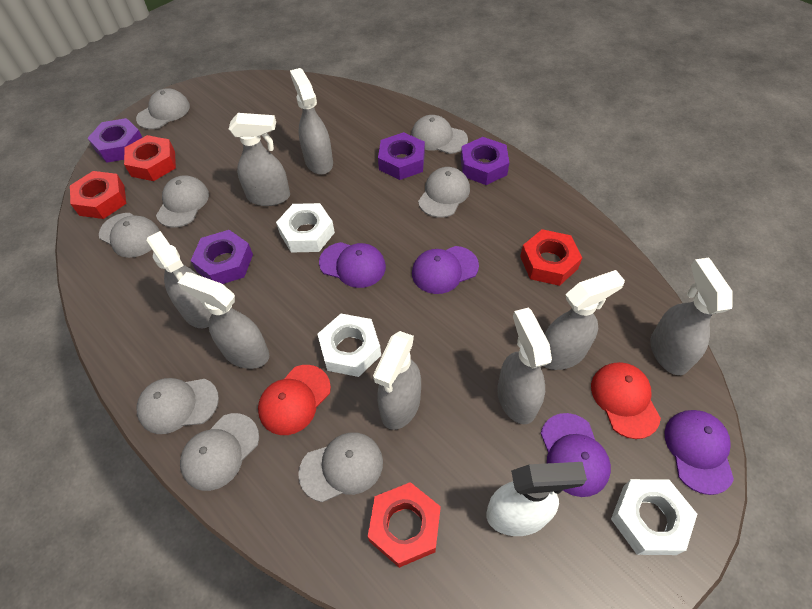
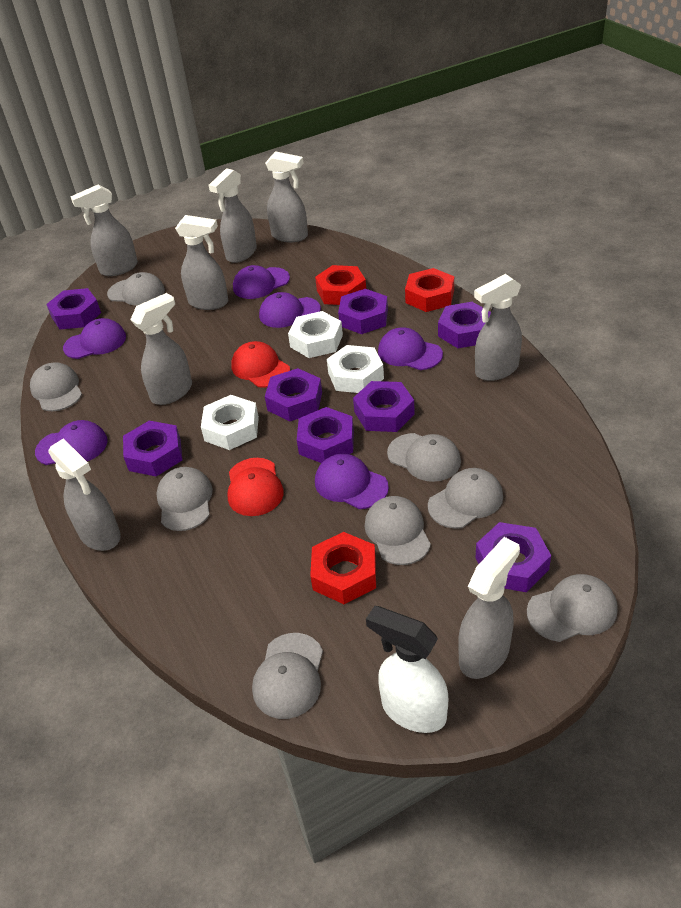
purple cap: [319,242,386,288] [412,246,479,294] [541,413,611,497] [664,410,734,495] = 4 -> [35,420,108,465] [63,318,126,359] [233,265,290,299] [259,292,321,328] [315,454,389,509] [378,327,443,370] = 6
purple nut: [88,118,143,163] [190,230,253,284] [378,132,425,180] [461,137,509,185] = 4 -> [46,288,101,329] [123,421,182,477] [265,368,322,421] [297,407,354,463] [338,289,388,334] [353,381,415,432] [438,302,491,348] [476,522,551,592] = 8
red nut: [70,171,126,219] [124,135,176,181] [367,482,441,568] [520,229,582,286] = 4 -> [310,532,376,604] [315,265,366,305] [405,268,454,312] = 3

